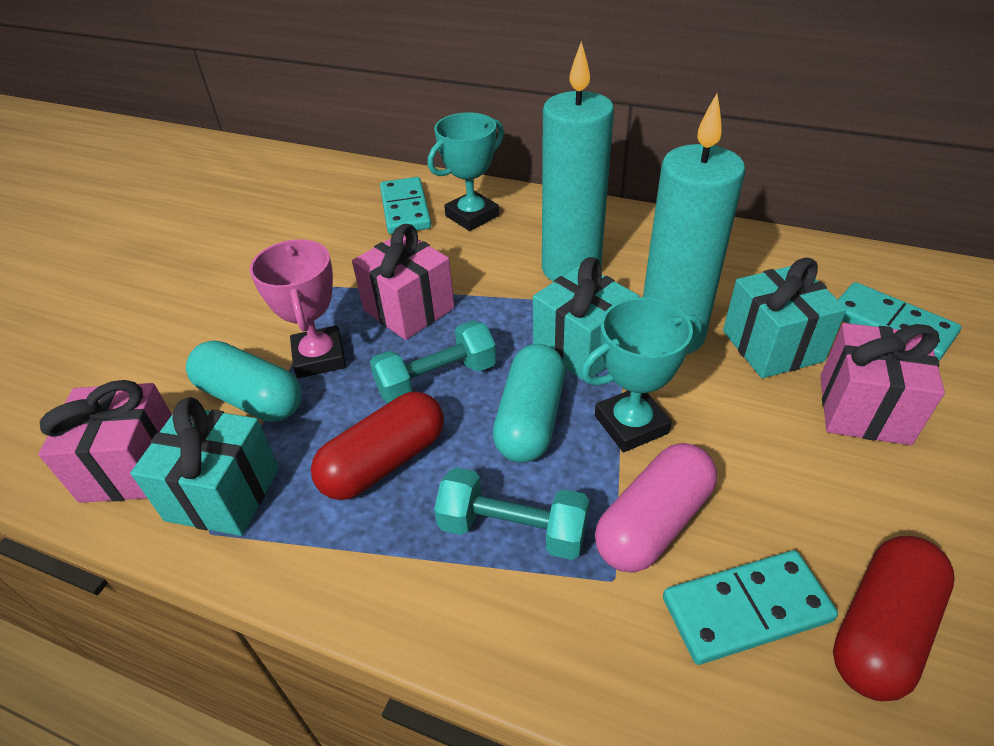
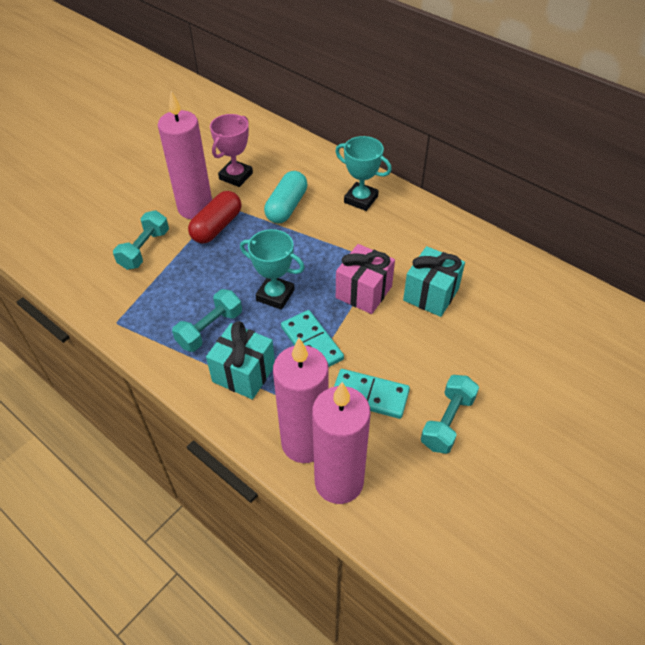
pink candle: none = 0 -> [158,91,212,219] [273,338,329,463] [312,382,371,504] = 3
pink capsule: [595,443,717,573] = 1 -> none = 0
pink gift: [38,380,172,503] [352,224,454,340] [820,323,945,445] = 3 -> [336,244,395,314] = 1
red capsule: [311,391,444,500] [833,536,955,701] = 2 -> [188,191,241,243] = 1
turquoise candle: [542,41,614,281] [643,94,745,354] = 2 -> none = 0
turquoise capsule: [186,340,302,422] [493,344,565,463] = 2 -> [264,171,308,224] = 1
turquoise domino: [380,177,431,234] [663,550,838,665] [838,282,961,361] = 3 -> [281,310,344,367] [334,369,410,419] = 2
turquoise dumbbell: [370,320,497,403] [434,467,589,560] = 2 -> [113,210,169,270] [172,289,242,352] [421,375,479,454] = 3
turquoise gift: [130,397,279,536] [533,257,639,382] [723,258,847,378] = 3 -> [206,321,275,399] [403,246,465,317] = 2

